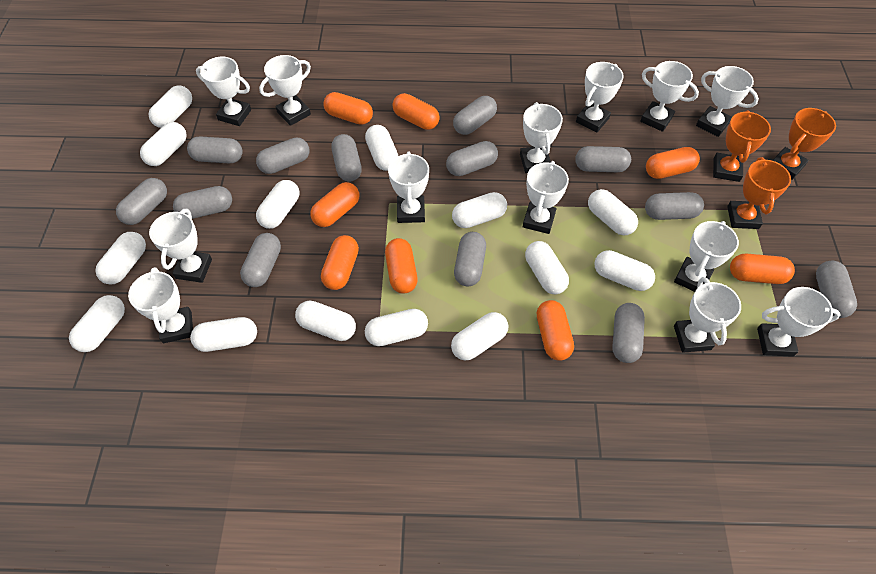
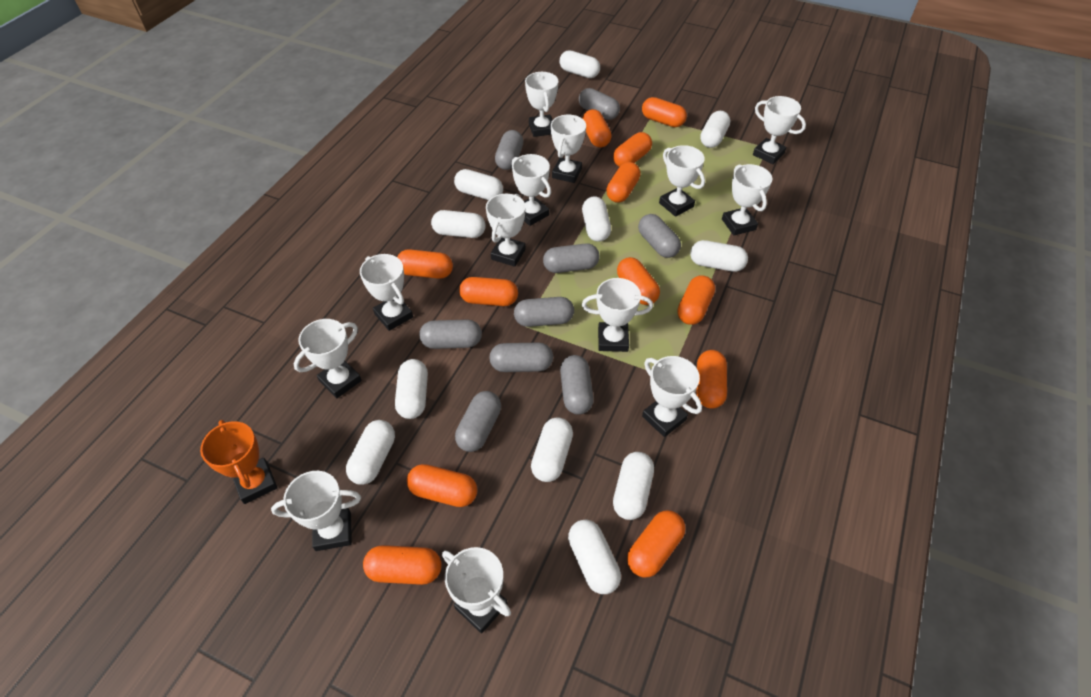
grey capsule: [116,178,167,225] [173,186,232,219] [187,136,243,163] [240,233,281,287] [256,138,309,174] [331,134,362,182] [446,141,498,176] [453,96,497,135] [454,232,486,286] [575,146,631,172] [612,303,645,363] [645,192,704,220] [816,261,857,318] = 13 -> [419,320,482,349] [455,391,501,452] [489,342,553,372] [495,130,523,170] [514,297,574,327] [543,243,600,273] [560,355,594,414] [579,88,620,120] [638,214,681,258] = 9
orange capsule: [310,182,359,227] [321,235,359,290] [323,92,373,125] [385,238,418,294] [392,93,440,130] [537,300,574,361] [646,147,700,179] [730,254,795,284] = 8 -> [363,545,441,585] [397,249,453,279] [407,464,477,507] [459,277,518,306] [582,109,612,147] [606,162,641,203] [613,132,652,167] [617,257,660,305] [627,510,685,578] [642,97,687,127] [677,275,715,325] [696,350,727,409] = 12
orange trophy: [713,110,771,182] [727,157,791,229] [772,108,836,180] = 3 -> [200,420,278,504] = 1
white capsule: [69,295,125,352] [95,232,146,285] [140,122,187,166] [149,85,192,128] [190,317,257,352] [256,180,299,229] [295,300,356,341] [365,125,398,171] [365,309,428,346] [451,312,508,360] [452,192,507,228] [525,241,569,295] [588,189,638,235] [594,250,655,291] = 14 -> [346,420,395,485] [395,359,428,419] [431,210,485,238] [454,169,503,200] [531,417,573,482] [560,50,600,78] [568,520,621,594] [582,196,611,242] [613,452,654,520] [690,240,748,272] [700,111,730,148] = 11

